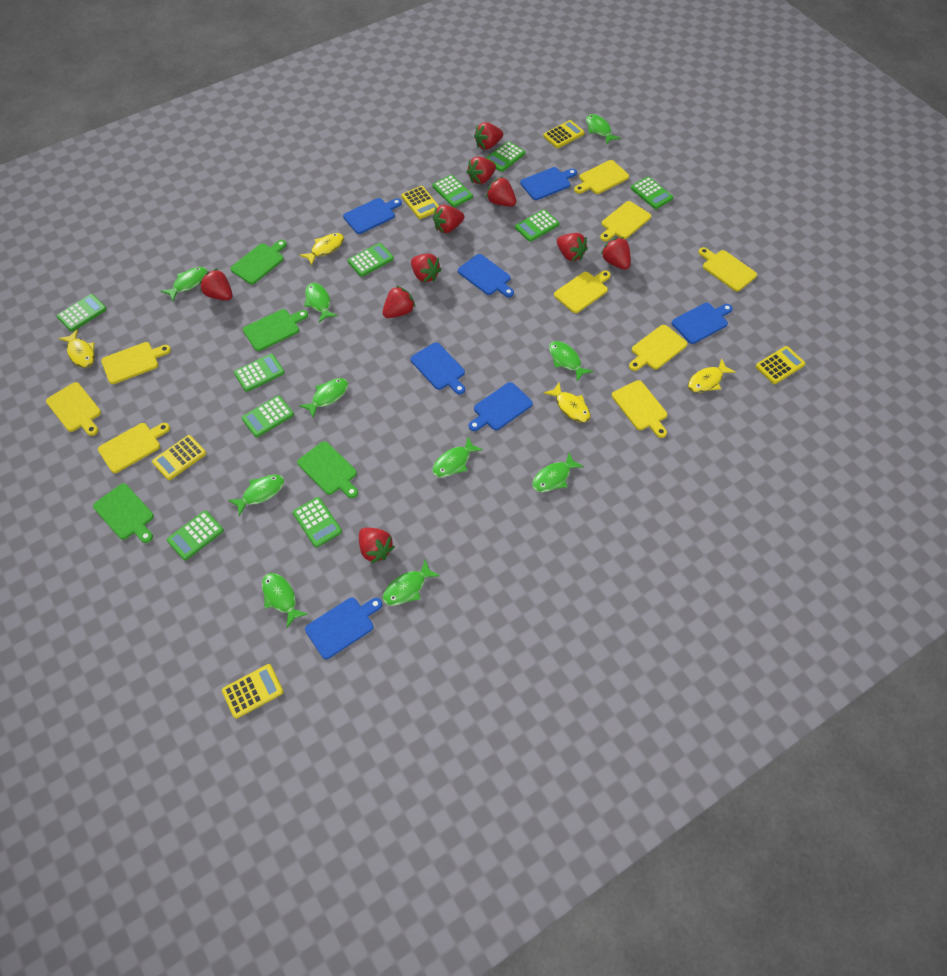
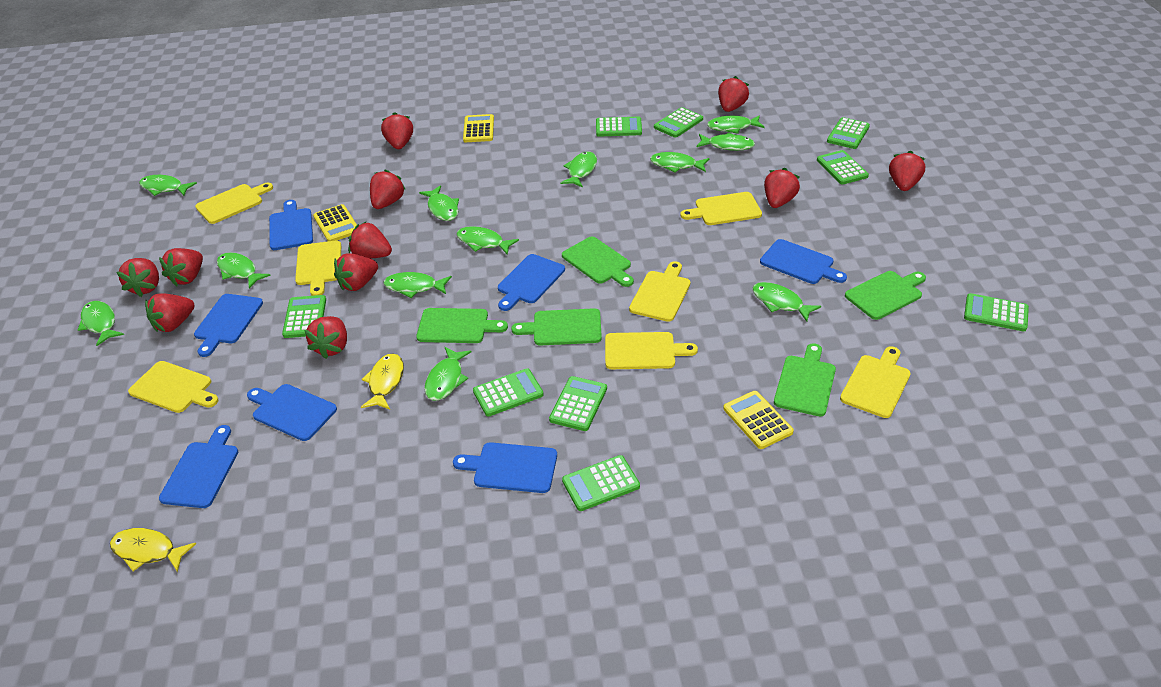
green calculator: [57,294,107,332] [167,511,224,560] [234,354,285,392] [242,396,294,437] [293,497,342,548] [348,243,394,277] [432,175,473,207] [486,141,525,172] [515,209,559,242] [631,176,673,209] = 10 -> [282,295,326,338] [473,369,544,416] [549,376,607,431] [562,455,640,511] [596,117,642,137] [654,107,703,138] [817,150,869,184] [827,117,870,149] [964,293,1029,331] = 9
green cutting board: [93,483,154,543] [230,240,287,284] [243,309,308,351] [297,441,358,498] = 4 -> [416,308,508,343] [511,308,602,346] [562,237,634,287] [774,343,836,417] [845,271,926,320] = 5
green fish: [161,267,207,301] [228,475,284,517] [262,573,308,628] [299,378,348,417] [304,283,338,322] [383,559,440,606] [432,437,483,477] [532,452,584,492] [549,341,593,381] [586,114,621,144] = 10 -> [78,301,124,346] [139,175,197,196] [217,252,271,289] [384,272,452,298] [419,185,459,221] [424,347,471,401] [457,226,519,255] [560,152,597,188] [650,152,709,173] [696,132,755,151] [707,115,765,134] [752,282,821,322] = 12
red strawberry: [199,269,233,300] [359,528,395,564] [383,285,416,318] [411,254,442,282] [433,205,464,233] [467,157,496,184] [474,122,503,150] [486,177,516,206] [557,233,588,261] [601,237,631,270] = 10 -> [116,258,159,297] [145,293,195,332] [159,248,203,287] [304,316,347,359] [334,254,378,291] [348,222,392,259] [370,170,406,209] [381,112,413,149] [718,76,749,112] [764,168,800,208] [889,151,925,191] = 11
yellow calculator: [152,435,206,480] [222,664,284,719] [402,186,439,219] [543,120,585,148] [756,346,806,384] = 5 -> [313,204,357,241] [463,114,494,142] [723,391,794,449] = 3
yellow cutting board: [46,382,101,436] [98,423,170,473] [101,342,171,384] [554,270,611,313] [574,160,629,194] [600,201,651,242] [612,380,667,438] [629,325,688,371] [698,247,757,291] = 9 -> [128,361,219,413] [195,183,273,224] [295,240,341,296] [605,332,698,369] [629,261,690,322] [680,192,762,225] [840,346,911,418] = 7
yellow fish: [59,329,95,368] [299,233,344,266] [544,383,591,423] [688,358,736,393] = 4 -> [110,528,196,572] [361,353,404,410] = 2

